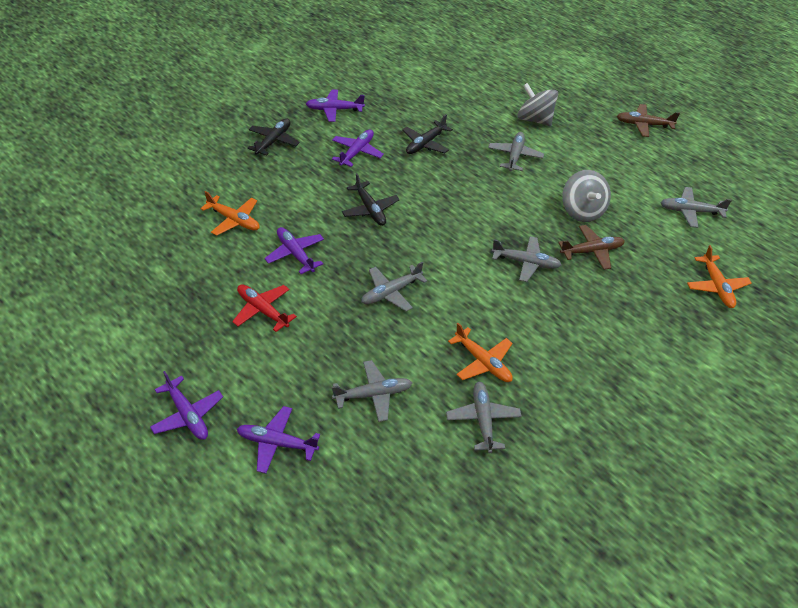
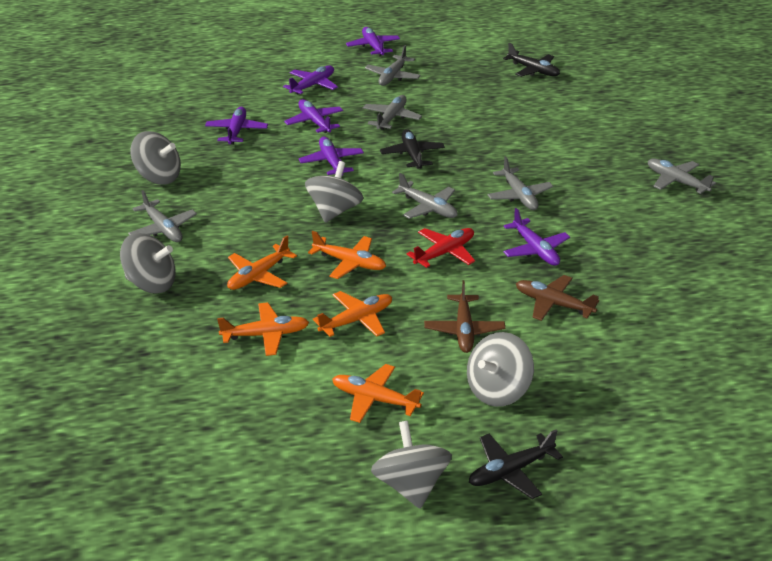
grey spinning top: [518,83,558,126] [562,170,611,222] = 2 -> [120,233,176,293] [130,131,181,185] [305,161,363,223] [371,421,452,509] [467,332,534,407] = 5
orange plane: [200,191,260,236] [448,323,513,382] [687,245,752,308] = 3 -> [217,302,309,356] [227,236,297,290] [308,231,386,279] [313,291,392,337] [332,364,424,423] = 5
purple plane: [150,371,223,440] [237,406,320,473] [264,227,324,274] [306,90,365,122] [332,129,384,167] = 5 -> [205,107,268,144] [283,66,338,95] [284,99,343,133] [299,137,364,176] [346,27,400,56] [503,208,570,266] = 6

